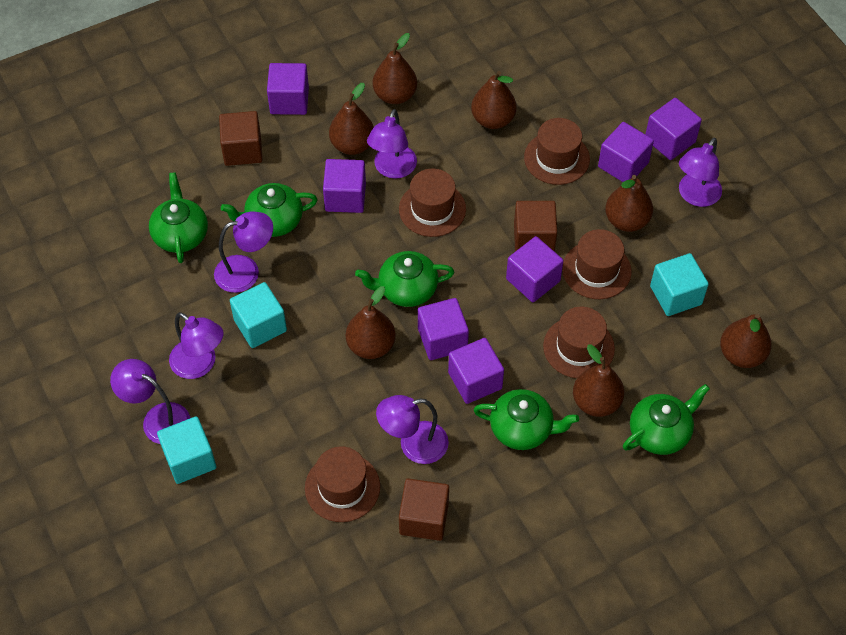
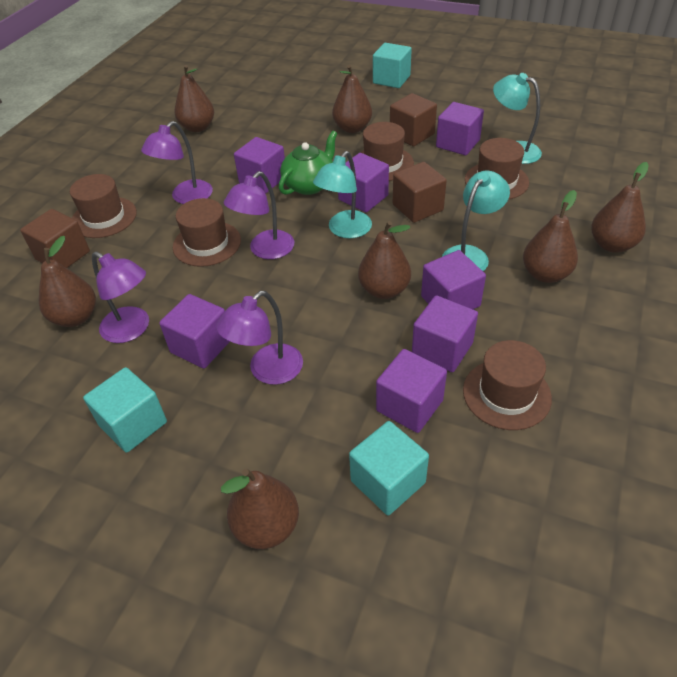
green teapot: [149,172,208,263] [221,183,318,237] [355,251,454,307] [473,389,579,450] [623,384,710,455] = 5 -> [279,131,337,195] = 1
purple lamp: [110,359,190,444] [169,312,224,379] [214,212,273,293] [367,109,417,179] [376,395,449,464] [679,138,722,207] = 6 -> [92,251,149,343] [141,121,213,204] [216,291,303,385] [224,171,294,259] = 4
turquoise lamp: none = 0 -> [313,151,372,238] [442,171,510,271] [493,73,542,164] = 3

